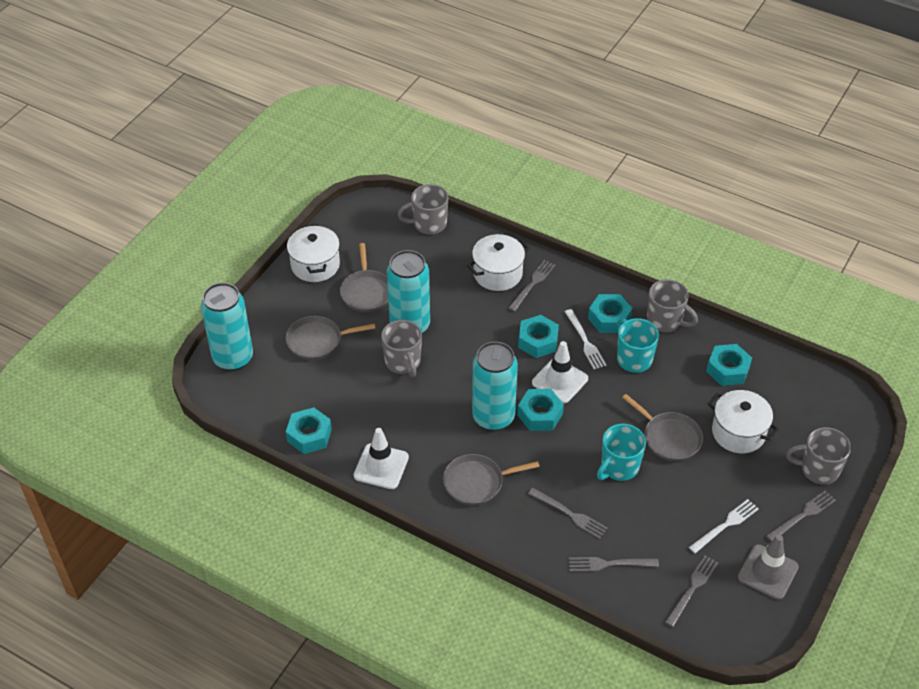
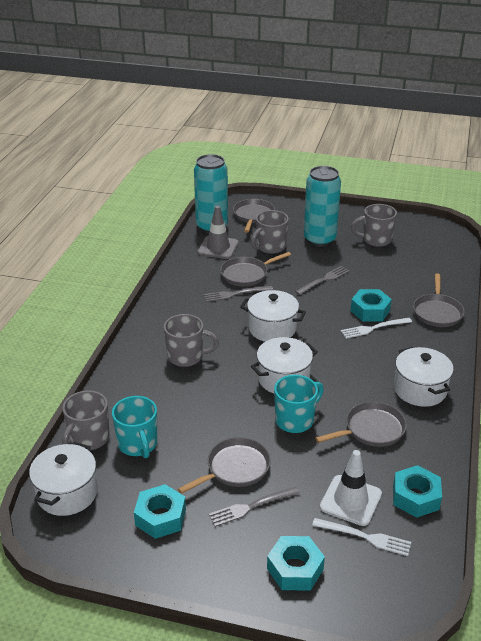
grey fork: [508,260,555,312] [528,488,608,539] [569,557,659,572] [665,555,719,627] [766,490,836,542] = 5 -> [203,286,273,302] [209,486,300,527] [295,266,350,295] = 3
grey pan: [286,316,376,360] [340,243,388,312] [443,454,540,505] [622,394,703,461] = 4 -> [178,437,271,494] [220,252,291,286] [233,199,275,233] [315,401,407,447] [413,273,465,327] = 5
turquoise can: [201,282,253,371] [387,250,430,333] [472,342,518,431] = 3 -> [194,154,228,233] [304,166,341,247] = 2
turquoise nut: [286,407,332,454] [517,389,564,431] [518,315,559,358] [588,294,633,333] [706,344,752,386] = 5 -> [134,484,186,539] [267,536,325,591] [350,289,392,321] [393,465,442,518] = 4
white pot: [287,224,340,282] [467,234,530,291] [708,390,779,453] = 3 -> [29,442,98,516] [240,290,306,342] [251,337,318,393] [394,347,454,407] = 4
white traffic cone: [354,428,409,489] [532,341,588,403] = 2 -> [320,450,382,526] = 1

